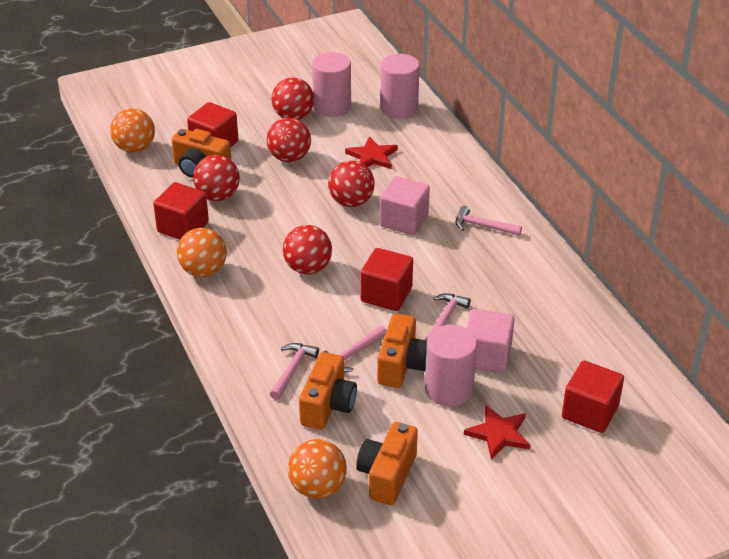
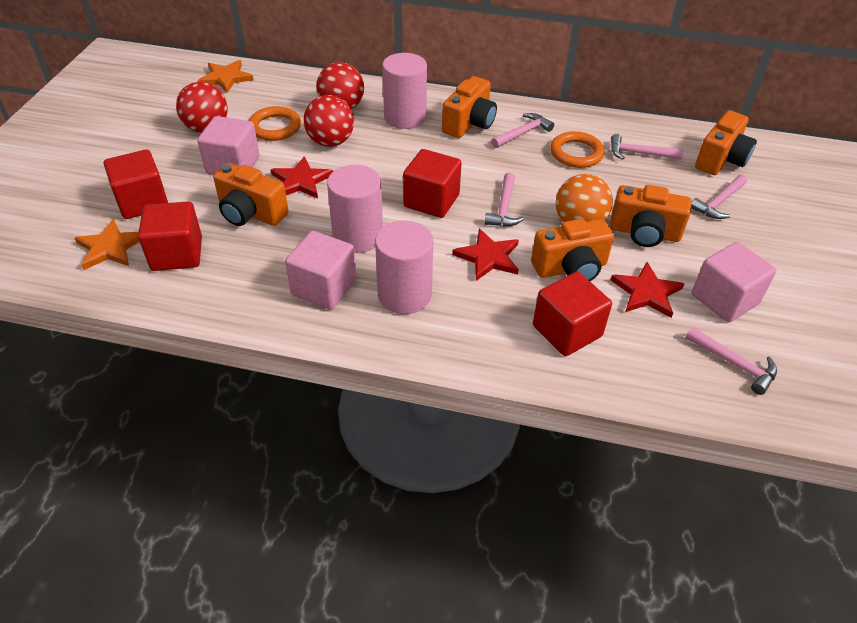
orange ball: [110,108,155,153] [177,228,227,277] [288,439,347,499] = 3 -> [556,174,613,222] = 1
orange camera: [172,129,231,178] [299,352,357,430] [356,422,418,505] [377,314,427,388] = 4 -> [213,163,288,226] [442,76,497,138] [531,219,614,281] [610,185,692,247] [695,110,757,175] = 5
orange ring: none = 0 -> [249,106,301,141] [550,131,605,168] = 2
orange star: none = 0 -> [75,219,140,270] [198,60,254,93] = 2
pink cube: [380,176,430,235] [467,309,515,373] = 2 -> [197,116,259,175] [285,231,357,310] [692,242,776,322] = 3
pink hammer: [270,343,319,400] [323,326,387,372] [425,293,471,340] [456,206,522,236] = 4 -> [485,173,524,226] [491,113,554,148] [611,134,683,160] [685,327,777,395] [691,175,747,219] = 5
red ball: [193,155,240,201] [266,118,311,162] [271,78,314,120] [283,225,332,274] [328,161,375,207] = 5 -> [176,82,228,133] [304,95,354,147] [316,62,364,109] = 3
red star: [345,136,398,169] [464,405,530,460] = 2 -> [271,156,333,198] [452,229,519,281] [611,262,684,318] = 3

